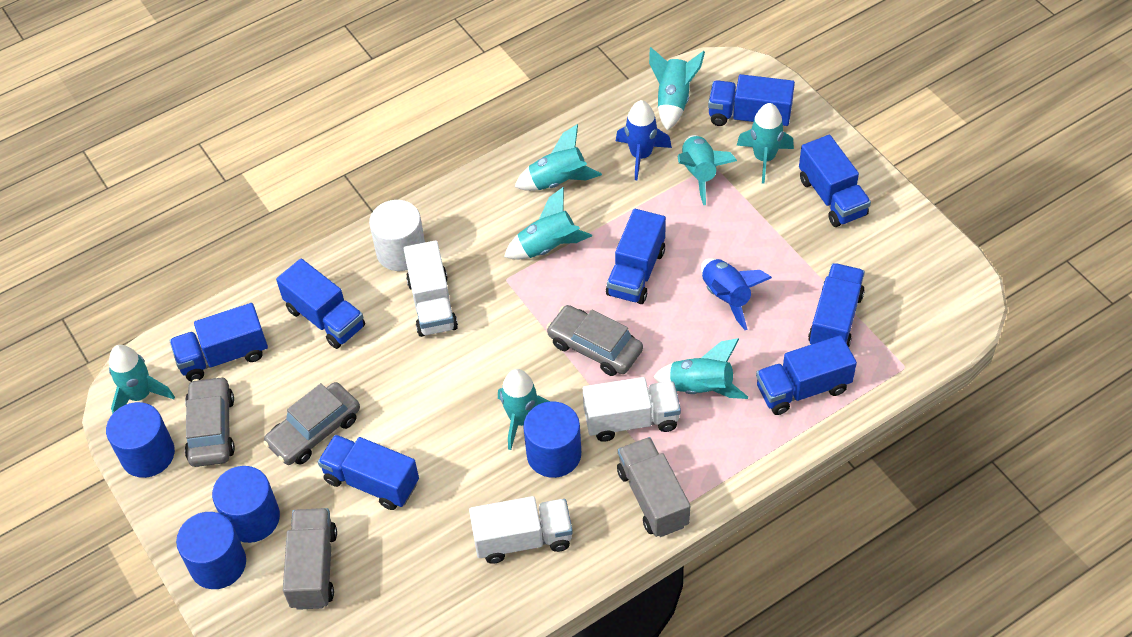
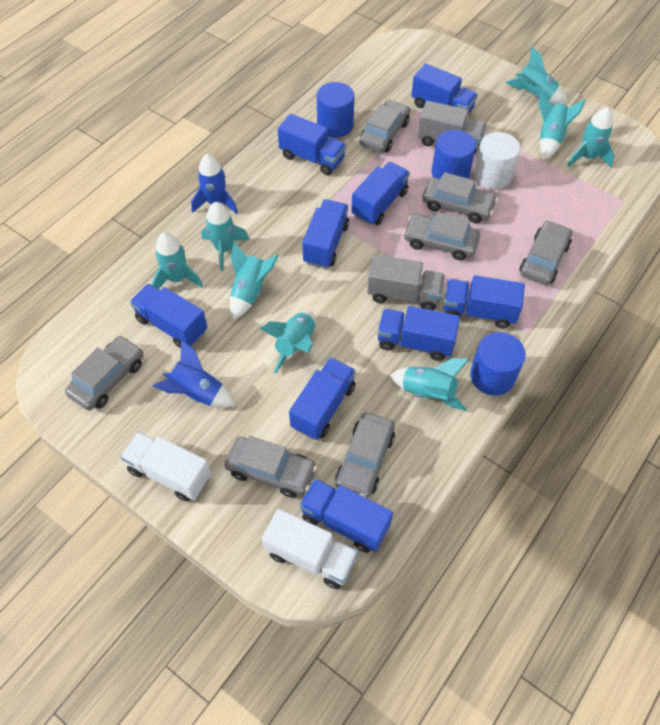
blue cylinder: [106,402,175,478] [176,512,246,589] [212,466,280,543] [523,401,581,478] = 4 -> [317,82,355,138] [431,130,476,179] [470,332,526,395] = 3
blue truck: [170,303,268,382] [276,258,365,349] [318,435,419,510] [606,209,666,304] [708,74,795,126] [756,335,857,415] [799,135,871,227] [808,263,865,347] = 8 -> [130,284,208,348] [278,114,346,175] [289,357,356,440] [299,479,393,553] [302,199,349,269] [351,162,410,225] [377,306,460,361] [411,63,478,114] [443,275,525,329] = 9
grey car: [185,376,235,467] [263,382,360,465] [546,305,643,376] = 3 -> [65,336,143,411] [224,436,317,498] [335,412,395,498] [359,100,410,153] [403,212,480,261] [422,172,498,223] [520,220,572,285] = 7
white truck: [404,240,458,337] [469,496,573,564] [583,377,681,442] = 3 -> [121,432,211,502] [262,509,358,589] = 2

